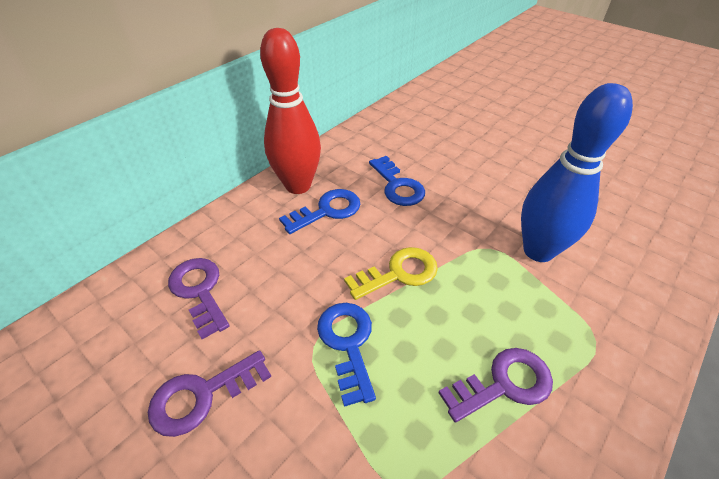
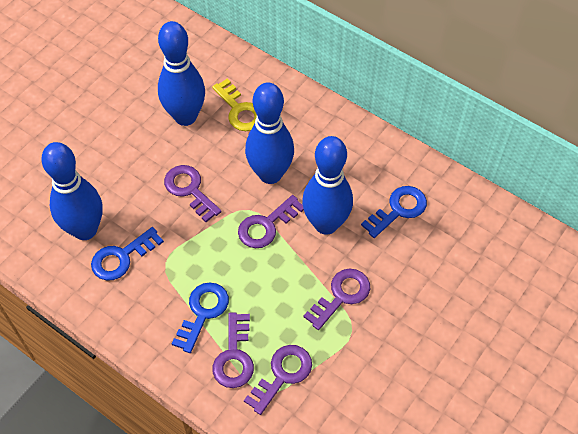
blue bowling pin: [521,83,633,262] = 1 -> [41,142,103,240] [158,21,205,126] [245,82,294,184] [302,136,353,235] = 4
purple key: [148,350,271,437] [168,258,230,339] [438,348,553,423] = 3 -> [164,165,222,222] [213,312,254,388] [238,195,304,248] [244,345,312,415] [303,269,370,330] = 5
red bowling pin: [260,28,321,194] = 1 -> none = 0

